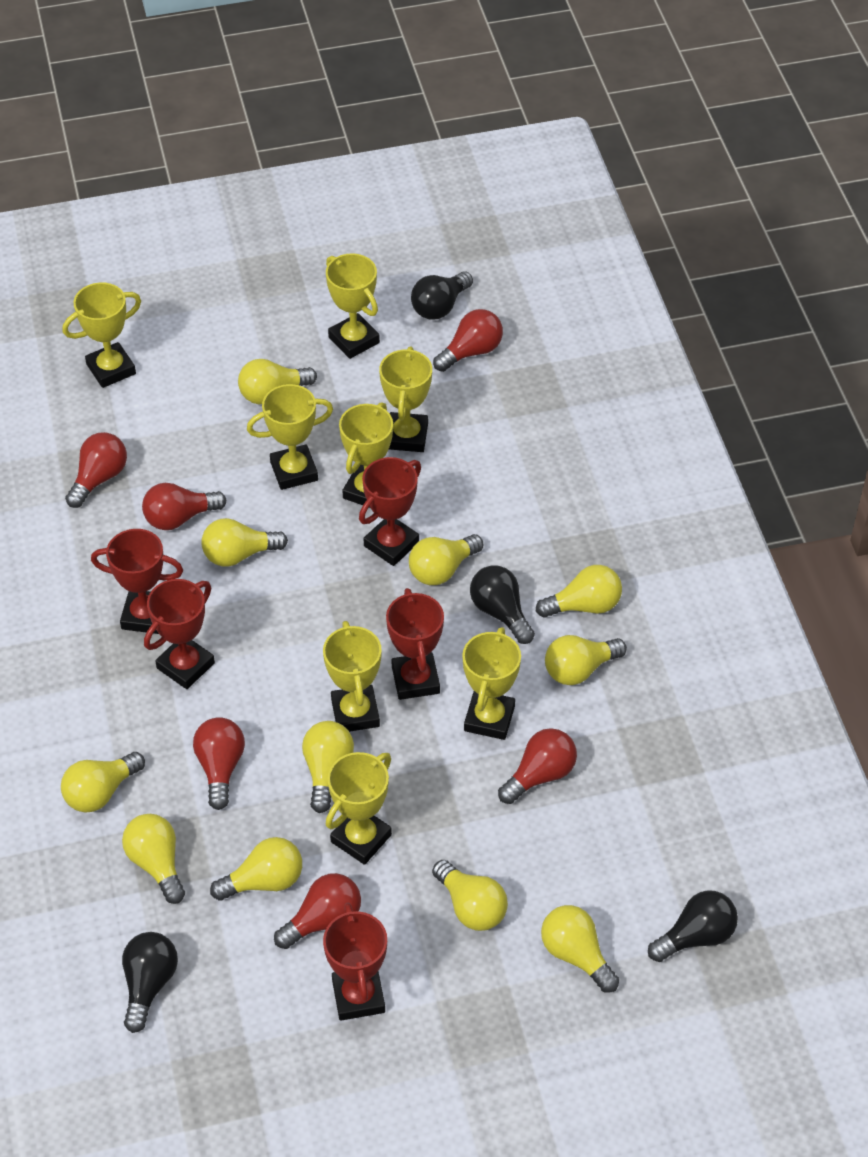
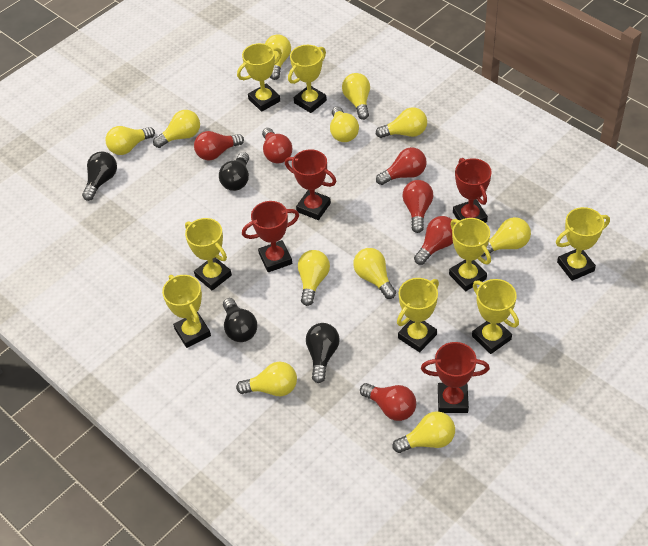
red trophy: [91,529,183,634] [144,579,215,689] [323,903,387,1021] [359,457,421,566] [386,588,444,700] = 5 -> [242,201,299,272] [285,149,337,220] [421,342,490,413] [453,158,492,223] = 4

